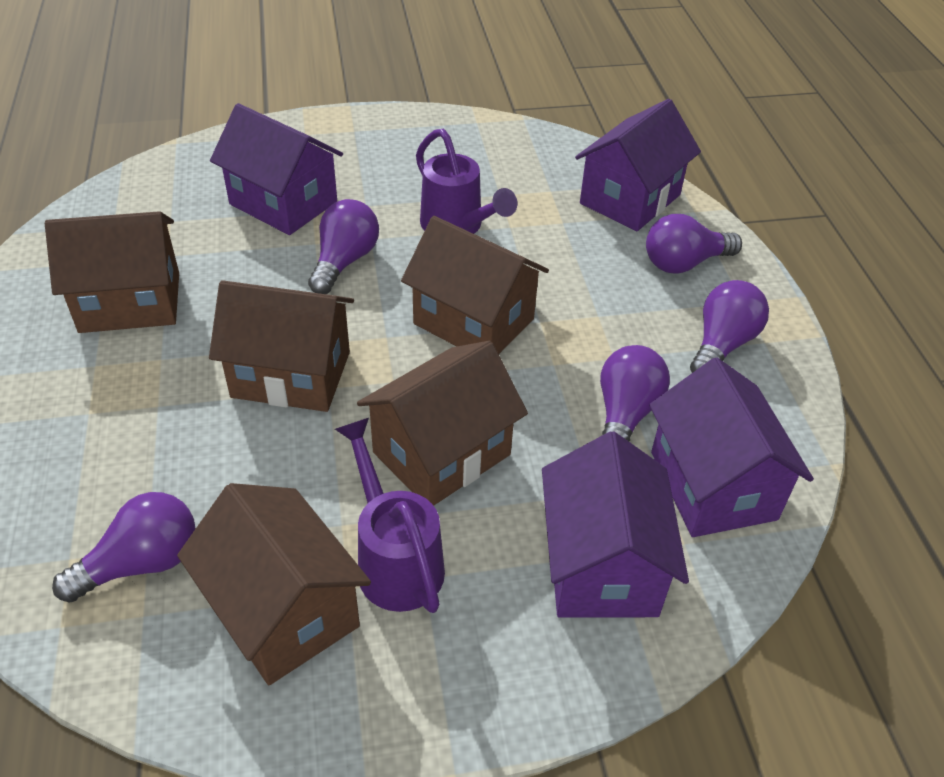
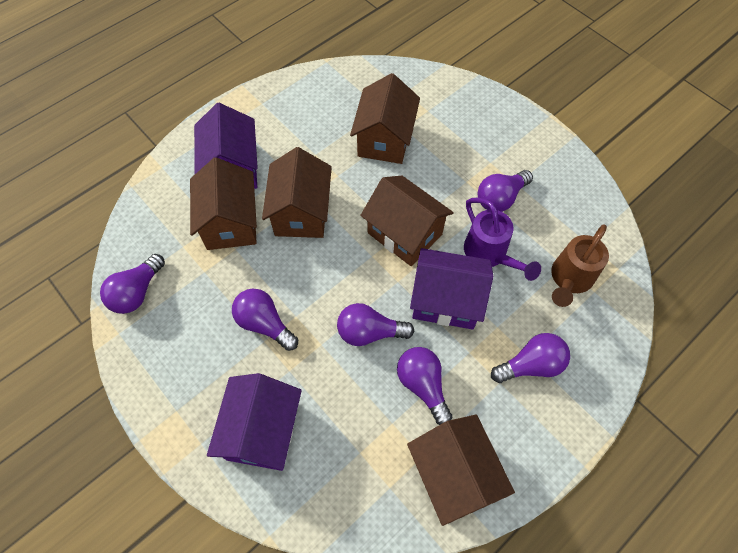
brown watering can: none = 0 -> [551,224,609,307] = 1
purple house: [210,103,343,235] [542,431,689,618] [575,99,701,231] [649,357,814,537] = 4 -> [194,103,258,189] [207,373,302,471] [410,248,493,330] = 3
purple light bulb: [52,492,196,603] [308,199,379,294] [600,345,670,441] [646,214,742,274] [690,280,769,373] = 5 -> [100,254,165,314] [232,289,298,351] [337,303,414,346] [397,347,452,425] [478,170,533,212] [491,333,570,383] = 6
purple watering can: [335,418,445,613] [416,129,517,234] = 2 -> [464,198,541,281] = 1

